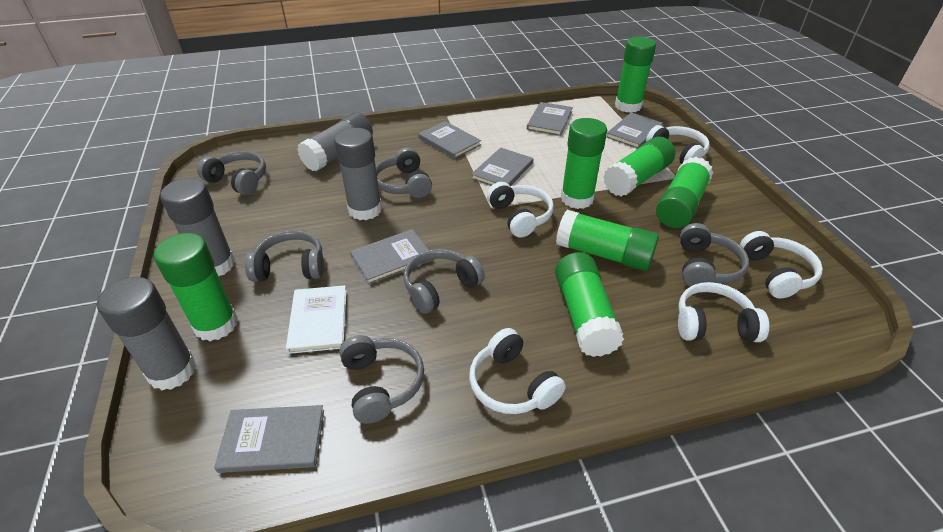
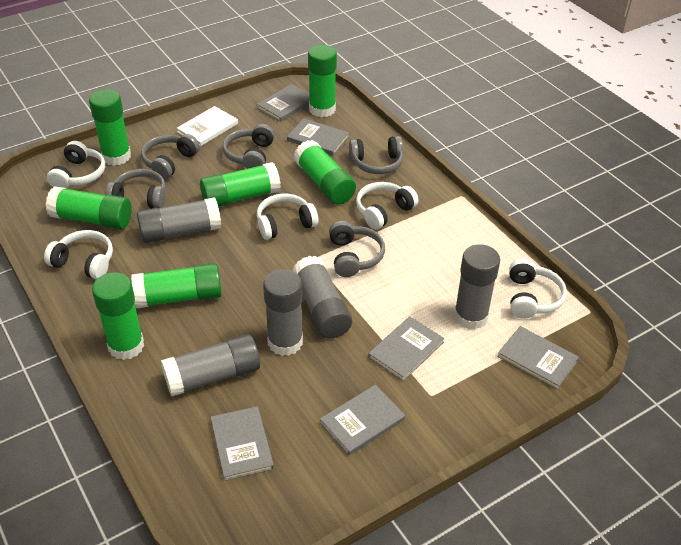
grey glue stick: [97,277,197,391] [160,178,235,276] [297,112,373,171] [334,128,382,220] = 4 -> [137,197,221,243] [161,334,260,396] [263,269,303,356] [292,256,352,339] [454,244,500,330] = 5
grey headphones: [197,151,266,195] [245,230,324,282] [339,335,424,424] [375,147,432,198] [403,249,485,314] [680,223,749,287] = 6 -> [105,169,166,209] [141,134,200,179] [222,124,275,169] [329,221,385,277] [349,136,403,174] = 5

